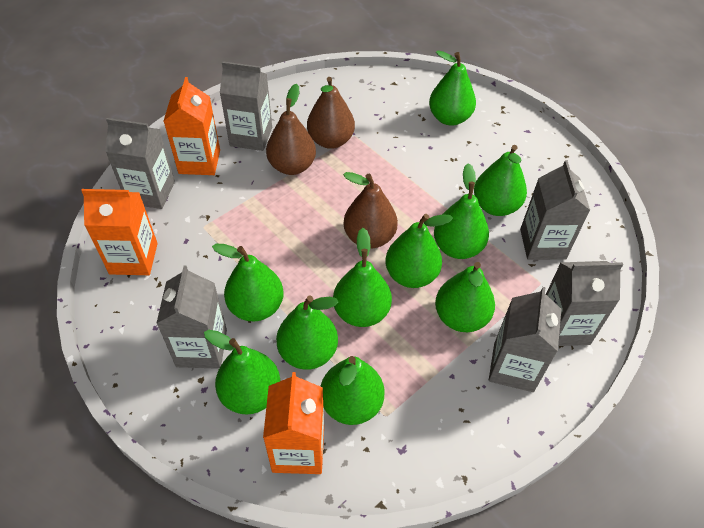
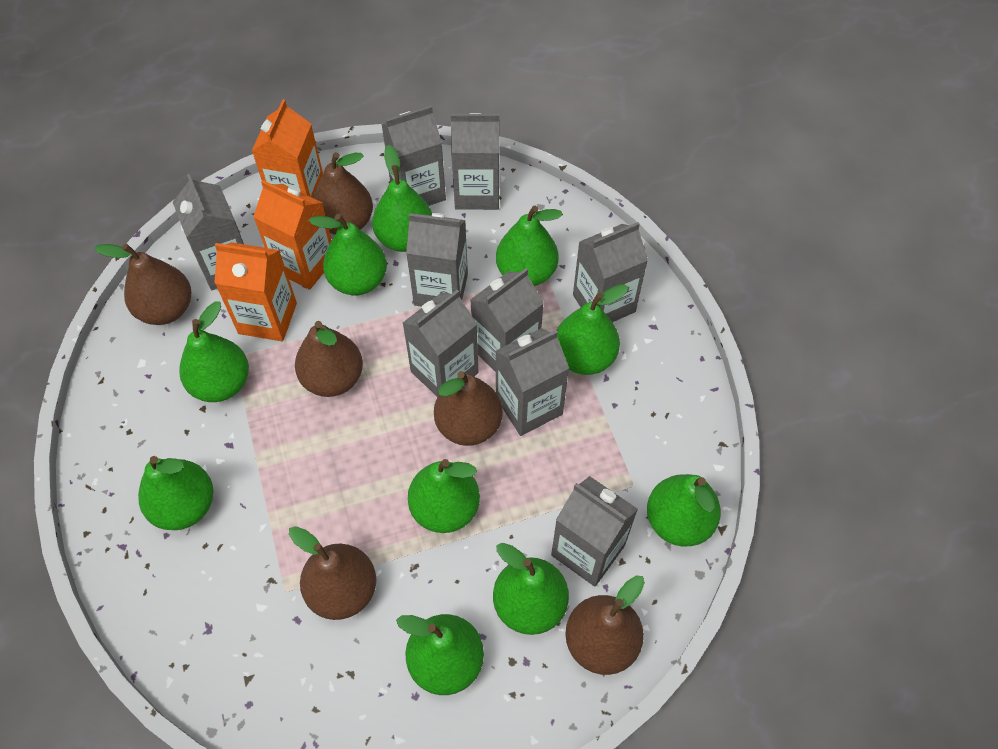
brown pear: [266,84,316,175] [307,77,355,149] [343,172,398,248] = 3 -> [94,244,191,325] [289,526,376,620] [295,321,363,397] [313,152,373,235] [434,371,503,446] [565,576,645,675] = 6
grey carton: [105,118,175,209] [156,265,227,369] [220,61,272,151] [489,287,561,392] [520,160,590,260] [546,261,623,346] = 6 -> [173,174,244,290] [381,106,446,206] [403,290,478,397] [406,213,468,307] [451,113,500,210] [470,268,544,372] [496,328,569,436] [551,476,638,587] [573,222,648,322] = 9

